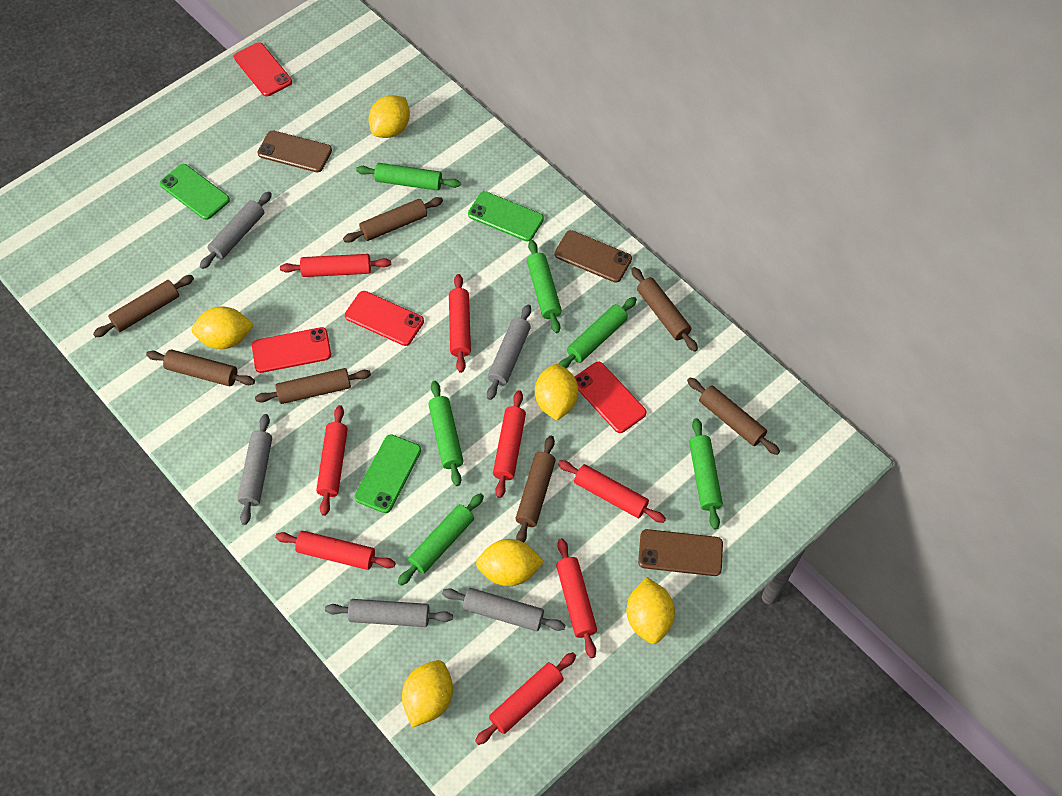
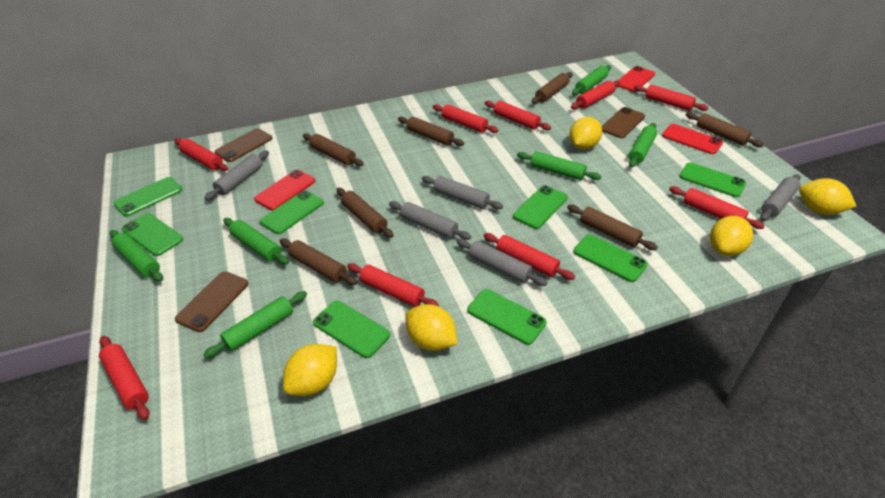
green phone: [160,164,230,220] [354,434,421,513] [468,191,544,241] = 3 -> [114,177,182,217] [122,213,183,256] [260,190,324,234] [313,301,390,358] [467,289,547,345] [513,185,568,229] [573,234,648,282] [679,163,746,197] = 8
red phone: [234,42,292,97] [252,327,331,373] [345,291,424,346] [575,362,647,433] = 4 -> [254,170,315,210] [617,66,655,92] [662,124,723,154] = 3
red rolling pin: [275,531,396,570] [280,254,391,277] [316,405,348,516] [449,274,471,373] [475,652,576,745] [493,390,526,498] [556,538,597,658] [558,460,666,523] = 8 -> [99,336,150,420] [174,138,228,171] [347,263,439,307] [433,104,498,133] [483,233,575,280] [485,101,551,130] [571,81,620,109] [634,85,709,111] [669,186,765,229] = 9
yellow lemon: [191,307,254,349] [369,95,410,138] [402,660,453,727] [476,539,544,586] [535,364,578,421] [627,577,675,644] = 6 -> [283,344,337,396] [405,304,458,351] [569,117,602,150] [710,216,753,256] [799,178,856,215] = 5

